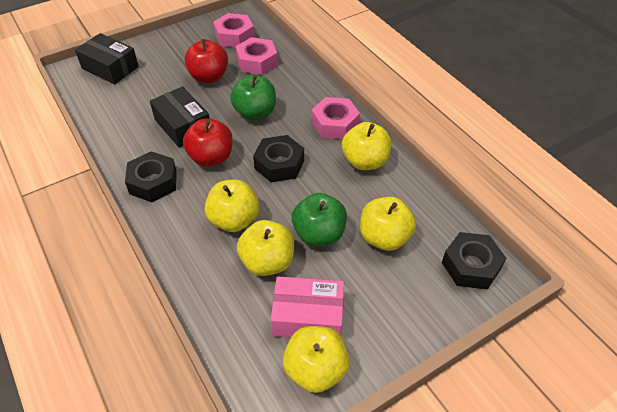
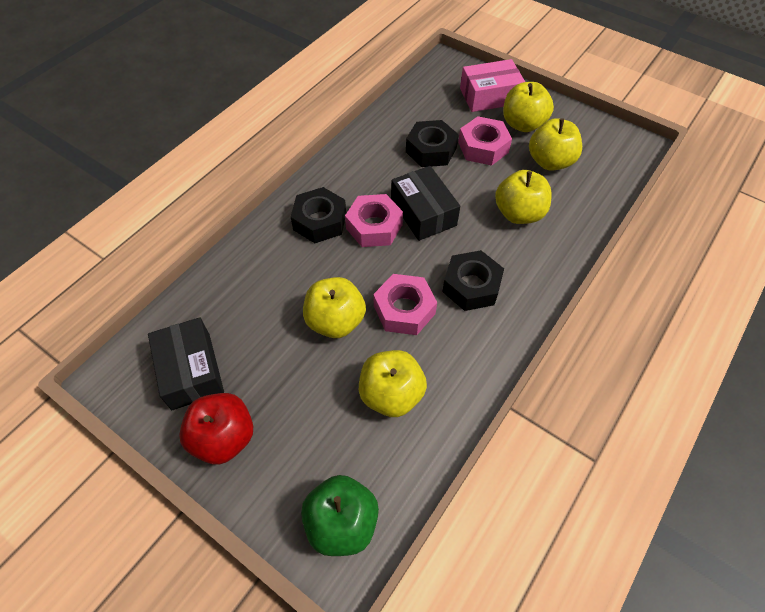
green apple: [230,75,276,120] [292,193,347,246] = 2 -> [301,475,379,556] = 1
red apple: [183,118,233,167] [185,39,228,83] = 2 -> [179,393,253,464] = 1

